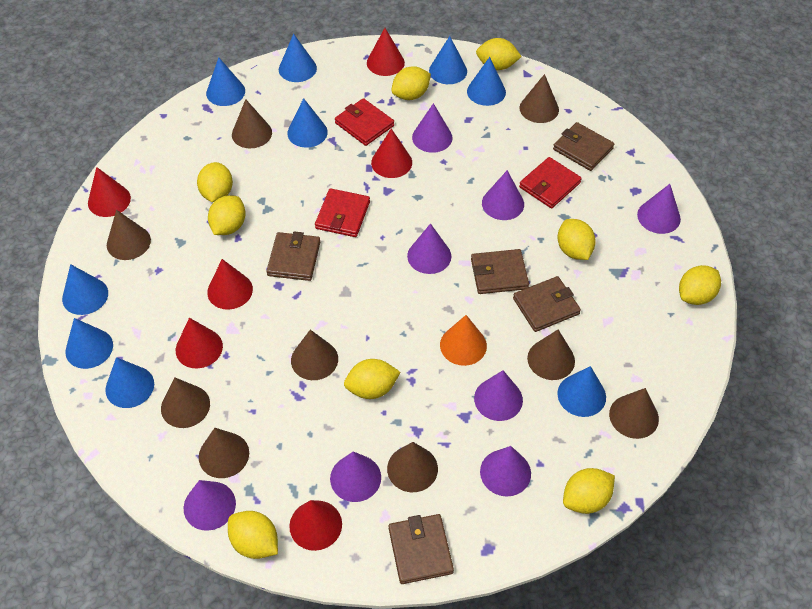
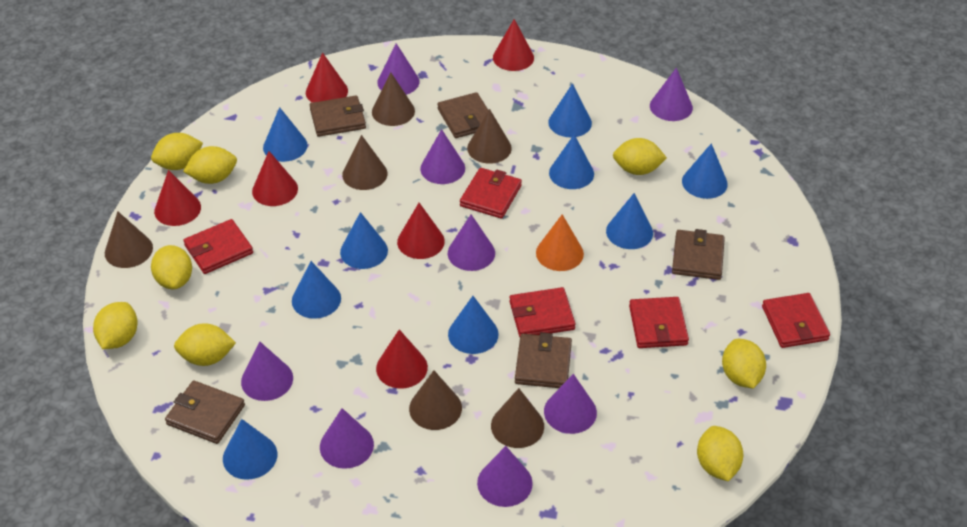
brown cone: [107,210,151,260] [161,377,210,428] [199,428,249,478] [232,99,272,148] [291,330,338,380] [387,442,438,492] [519,74,559,123] [527,330,575,380] [609,388,659,439] = 9 -> [105,211,153,268] [342,135,388,190] [372,73,415,126] [409,370,462,430] [467,109,512,164] [491,388,544,448] = 6
red wallet: [315,188,370,237] [335,98,394,146] [519,157,582,208] = 3 -> [183,219,253,274] [460,168,522,219] [509,287,576,337] [629,297,689,348] [762,293,830,348] = 5
yellow lemon: [197,162,233,202] [208,195,246,235] [228,511,278,559] [344,359,401,399] [391,66,431,100] [476,38,522,70] [557,219,596,260] [563,468,615,514] [679,265,721,305] = 9 -> [93,302,138,349] [151,133,203,170] [151,245,192,289] [174,323,236,366] [183,146,237,184] [613,138,667,175] [697,426,743,481] [722,339,766,389] = 8

